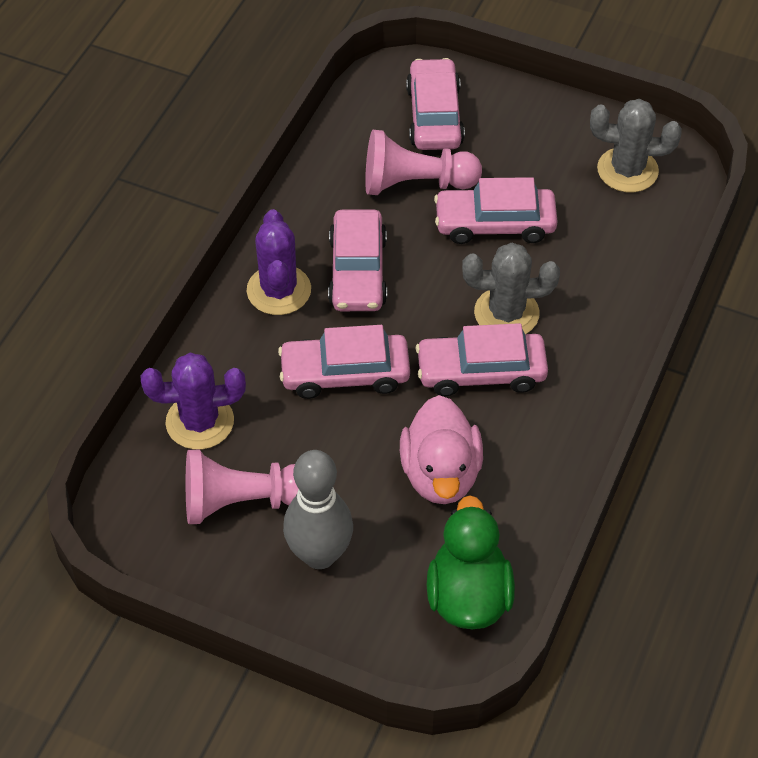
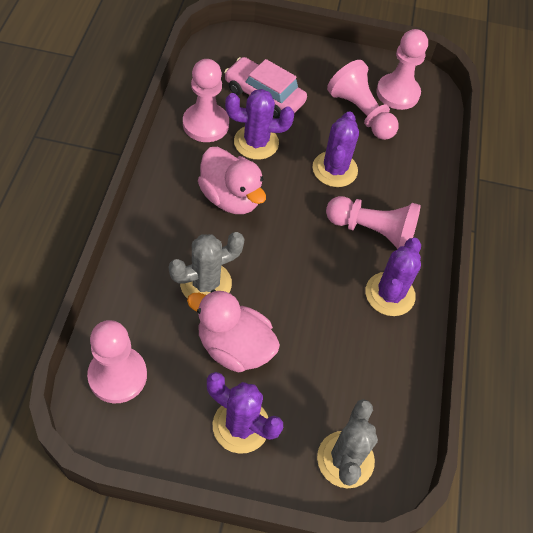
green duck: [427,495,515,629] = 1 -> none = 0
grey bowling pin: [283,450,353,569] = 1 -> none = 0
pink car: [278,325,410,399] [328,210,387,311] [406,58,465,150] [416,323,548,396] [434,177,558,244] = 5 -> [224,57,307,119] = 1
pink duck: [400,395,483,504] = 1 -> [187,290,280,372] [198,147,266,214] = 2
pink pawn: [186,450,299,524] [365,130,482,195] = 2 -> [87,320,147,403] [183,59,229,142] [326,196,421,249] [327,60,399,140] [376,29,428,110] = 5
purple cactus: [140,353,246,450] [247,209,311,315] = 2 -> [207,372,283,454] [225,89,294,160] [313,111,359,187] [366,238,421,316] = 4

